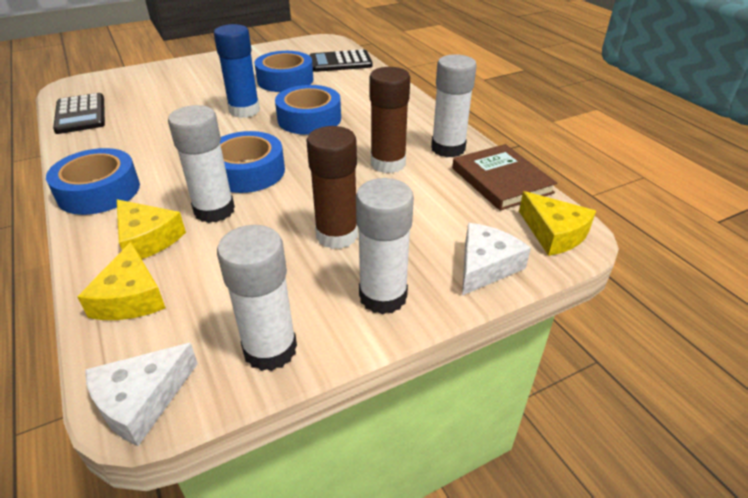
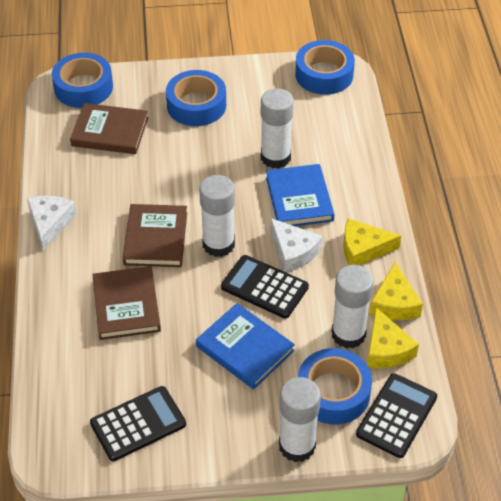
black calculator: [53,93,105,134] [309,49,373,72] = 2 -> [90,386,186,461] [221,255,309,318] [356,373,437,458] = 3
blue book: none = 0 -> [196,303,295,389] [266,164,334,226] = 2
blue glue stick: [214,24,260,118] = 1 -> none = 0
brown book: [452,144,557,211] = 1 -> [70,103,148,154] [92,266,161,340] [123,204,187,267] = 3
brown glue stick: [307,126,358,249] [370,67,410,173] = 2 -> none = 0

